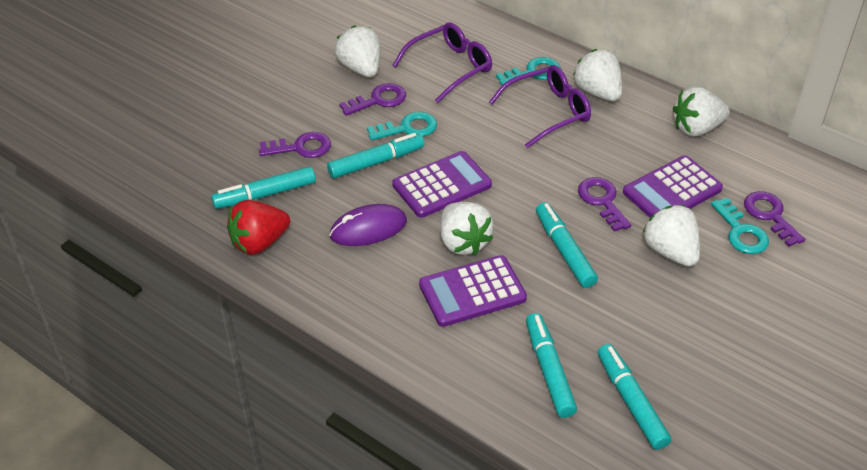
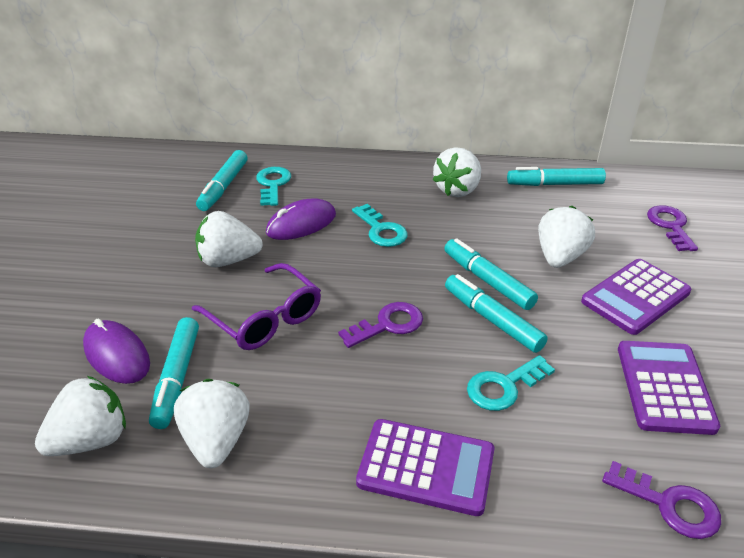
purple glasses: [392,22,492,103] [489,65,591,148] = 2 -> [192,263,321,350] = 1
purple key: [259,132,331,158] [339,83,406,116] [578,177,631,232] [744,191,805,247] = 4 -> [338,302,423,348] [602,461,721,539] [647,206,698,251] = 3
purple mouse: [330,204,407,246] = 1 -> [83,319,150,384] [266,199,336,240] = 2
red strawberry: [227,200,290,255] = 1 -> none = 0

